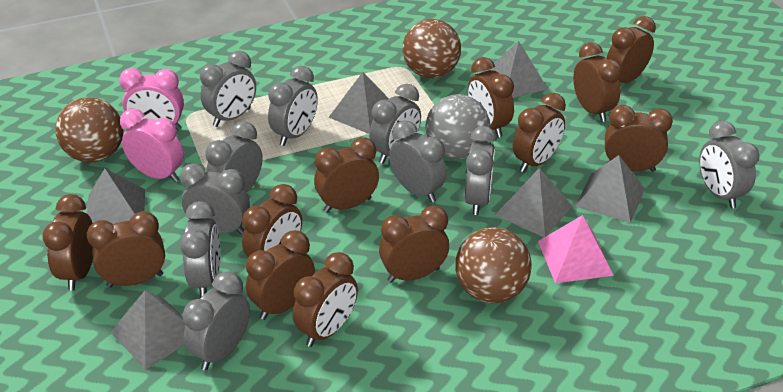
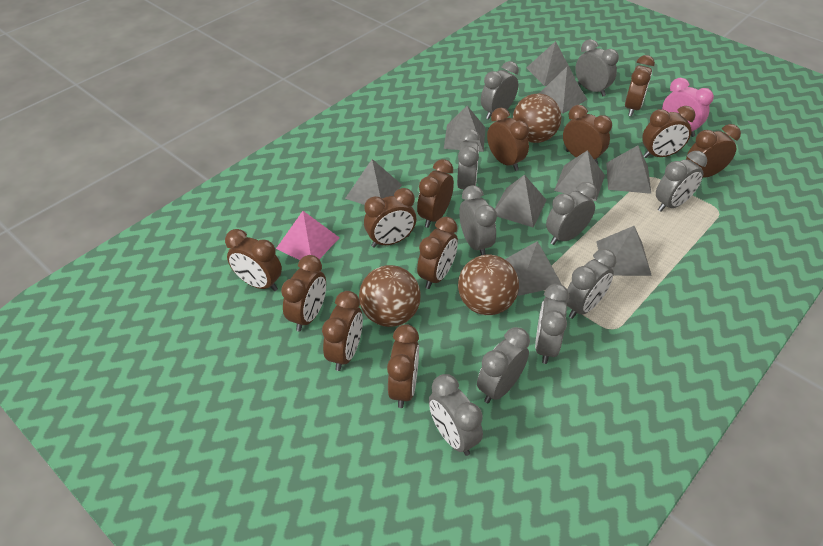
grey ball: [425,94,490,159] = 1 -> none = 0
grey pyramid: [87,169,145,224] [110,290,185,370] [328,72,389,134] [486,41,548,98] [495,168,572,237] [575,155,645,223] = 6 -> [345,159,402,205] [444,106,486,152] [495,175,547,228] [505,241,562,296] [526,41,575,86] [539,67,588,114] [554,150,605,201] [596,226,652,276] [606,145,651,194] = 9
pink clock: [119,68,184,130] [120,109,184,182] = 2 -> [662,78,714,137] = 1

